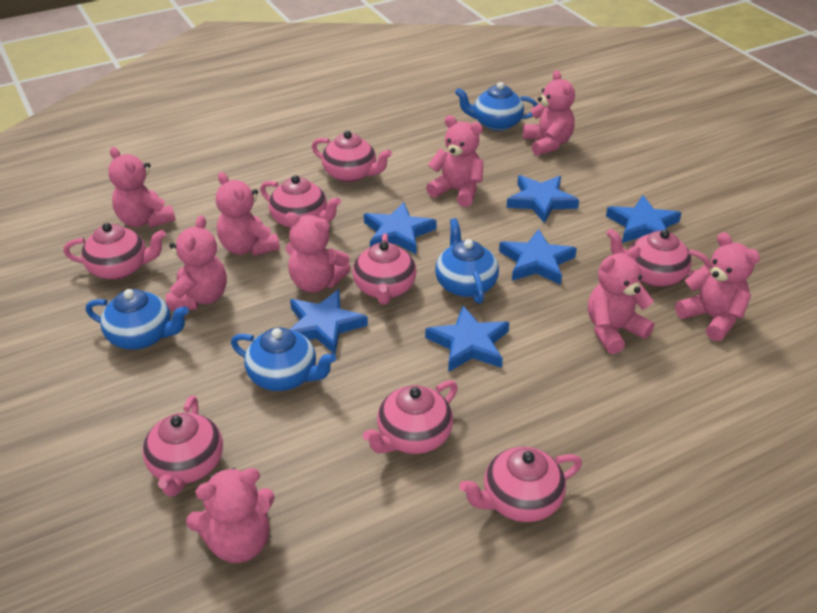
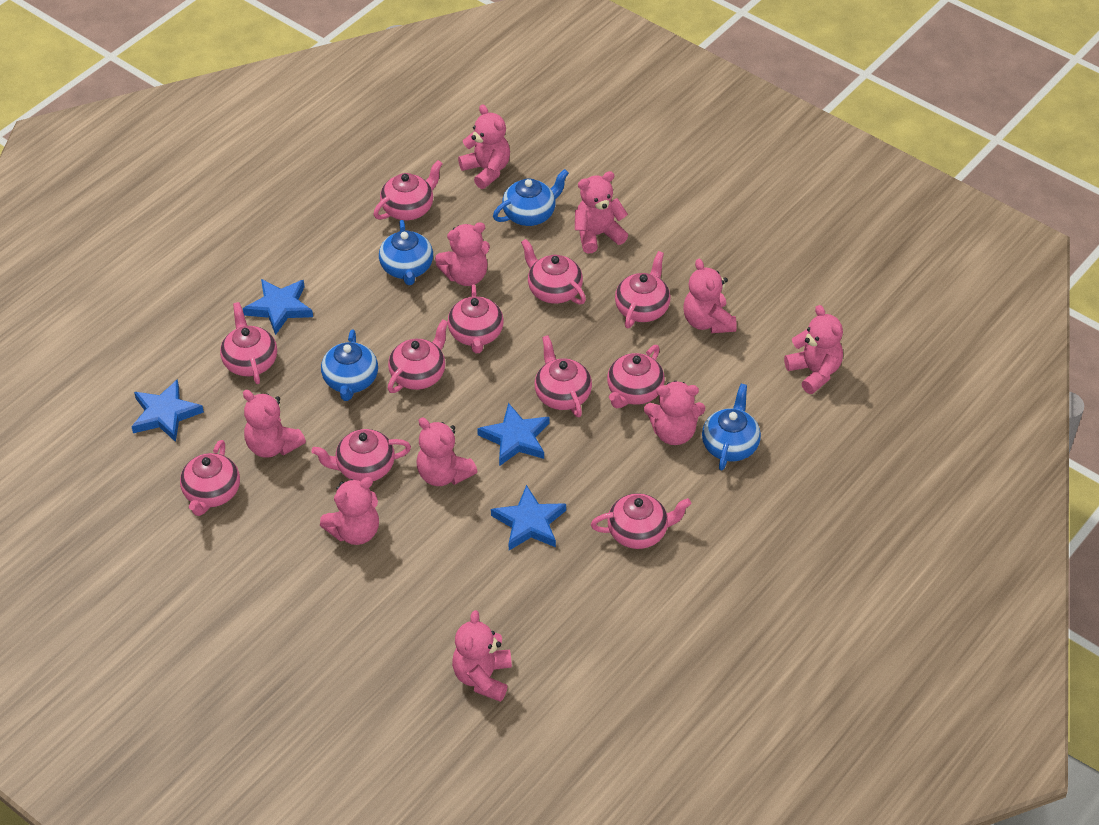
blue star: [290,289,368,354] [364,202,437,254] [425,306,509,372] [499,229,577,285] [506,175,579,223] [606,195,682,243] = 6 -> [131,379,204,442] [243,279,313,335] [477,403,549,466] [491,485,566,550] = 4
pink teapot: [64,223,166,280] [142,396,223,497] [260,175,341,228] [312,131,392,182] [353,234,417,304] [363,380,458,454] [460,447,582,522] [606,229,711,287] = 8 -> [180,440,240,516] [220,302,277,384] [312,429,411,481] [374,160,443,220] [388,320,448,393] [448,284,504,353] [521,239,586,304] [535,335,592,417] [591,493,691,549] [607,345,665,408] [615,251,670,328] = 11
pink teddy bear: [108,147,175,228] [166,215,227,311] [186,468,275,563] [216,172,280,256] [285,212,351,293] [426,115,483,207] [523,70,575,156] [588,246,654,354] [675,232,760,341] = 9 -> [243,390,306,458] [320,477,379,545] [417,418,478,486] [435,222,490,286] [452,610,512,702] [458,104,510,189] [575,171,628,253] [644,381,705,445] [683,259,737,333] [784,305,843,394] = 10

